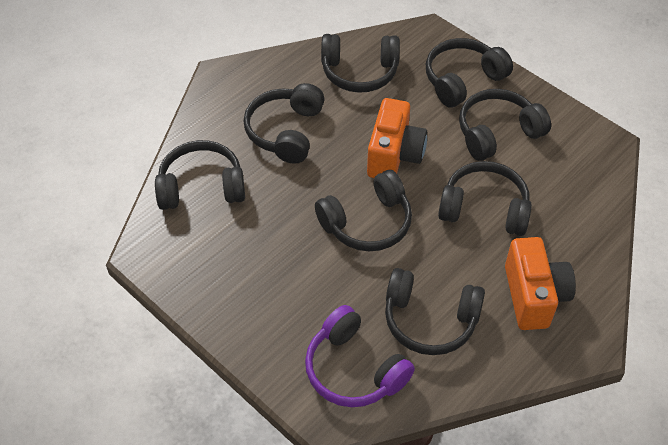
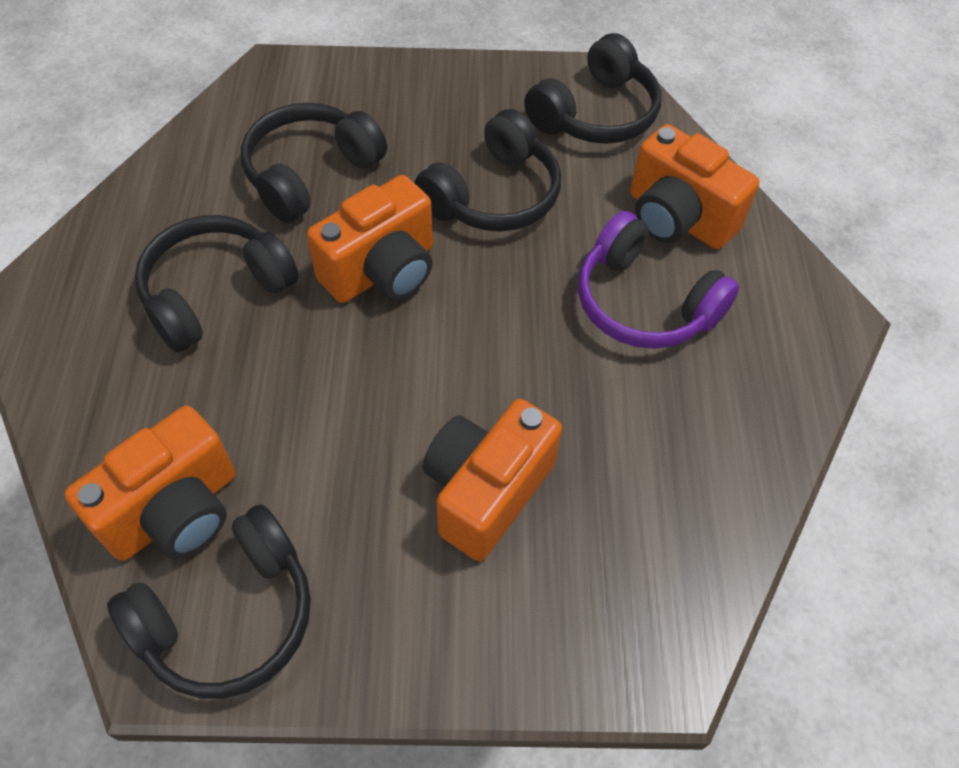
black headphones: [155,140,245,210] [243,83,324,164] [315,170,412,251] [321,34,400,93] [385,268,485,355] [426,38,513,108] [438,161,532,236] [459,89,551,161] = 8 -> [107,504,311,699] [135,215,299,353] [241,103,387,223] [414,109,561,232] [524,33,661,144] = 5
orange camera: [367,98,427,178] [505,237,576,330] = 2 -> [64,406,235,561] [307,175,433,303] [423,399,562,561] [630,124,759,249] = 4

